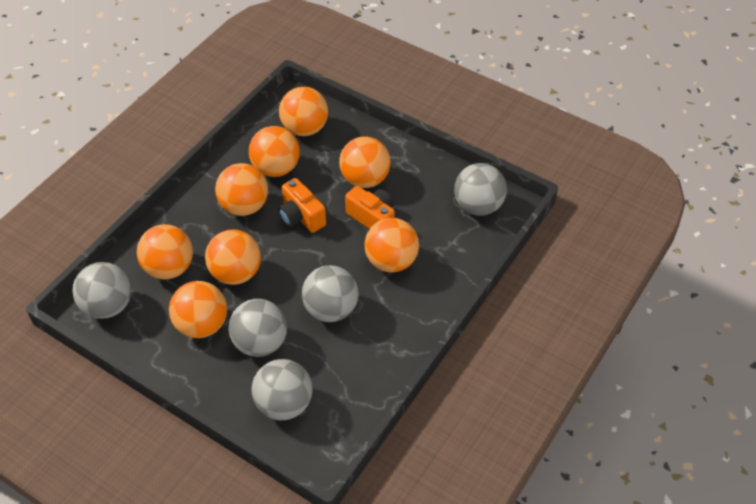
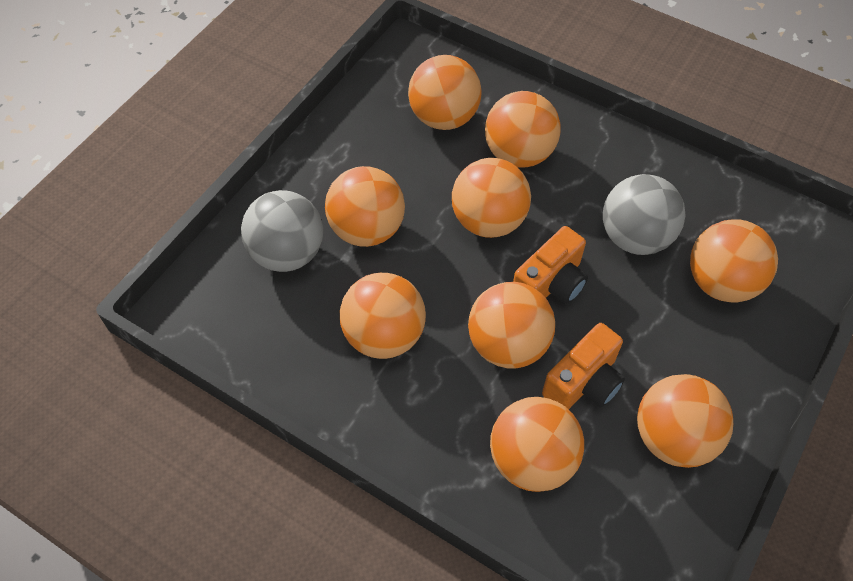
grey ball: [73,262,131,319] [229,299,287,357] [251,359,313,420] [302,265,359,322] [454,163,507,216] = 5 -> [241,190,323,272] [603,174,686,255] = 2
orange ball: [137,224,193,279] [169,281,227,338] [205,229,261,285] [215,163,268,216] [249,126,300,177] [279,87,328,136] [339,136,391,188] [364,218,419,273] = 8 -> [325,166,405,247] [340,273,426,359] [408,55,482,130] [452,158,531,238] [468,282,555,368] [485,91,561,168] [490,397,584,492] [637,374,733,468] [690,219,778,302] = 9

